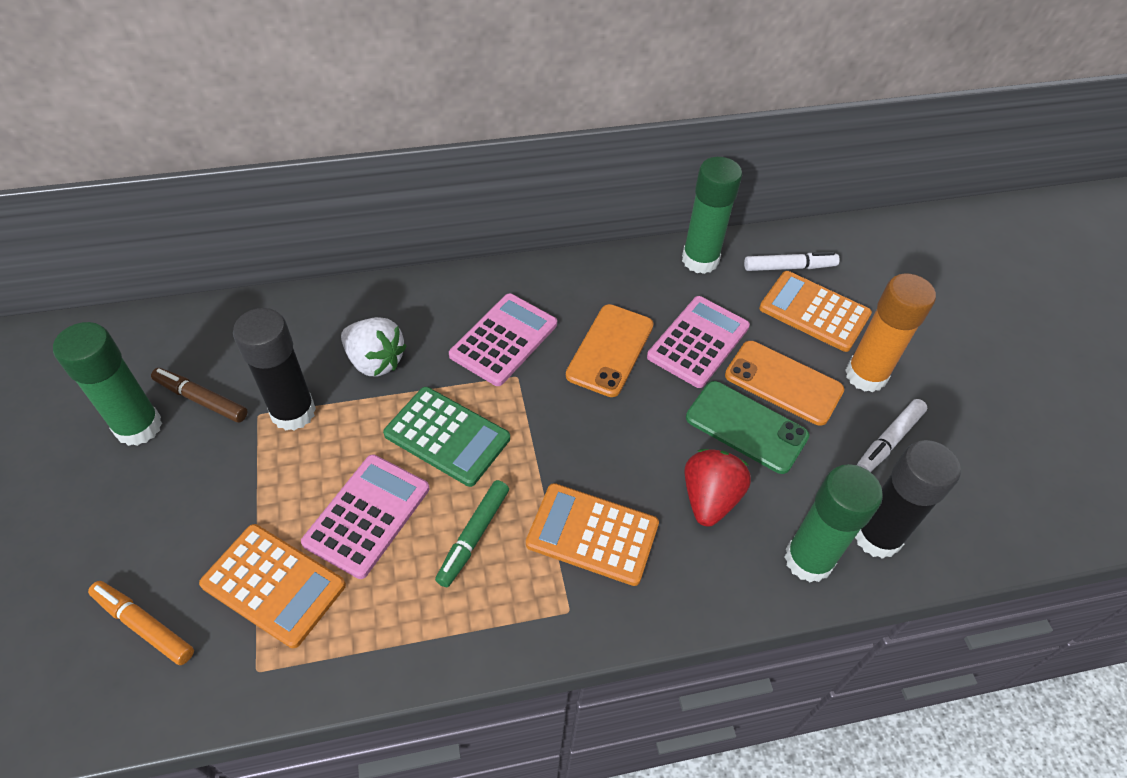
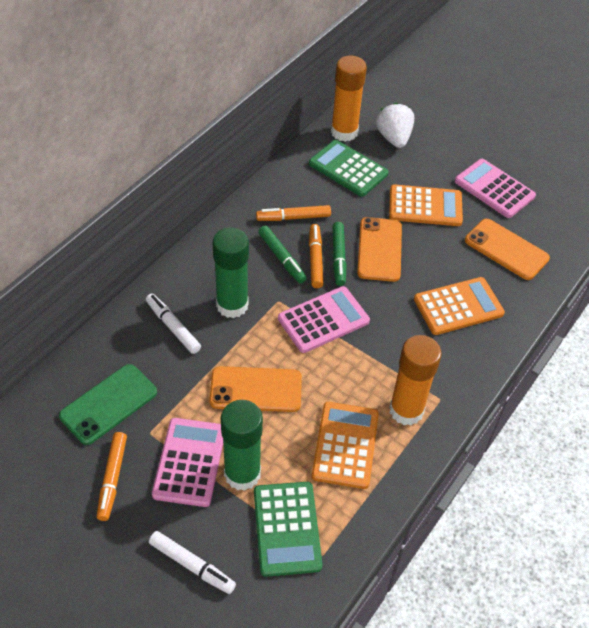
black glue stick: [233,308,316,431] [855,440,961,559] = 2 -> none = 0
brown marker: [151,368,248,422] = 1 -> none = 0
green calculator: [383,387,510,487] = 1 -> [254,482,323,577] [309,140,389,197] = 2
green glue stick: [53,322,162,446] [682,157,742,274] [785,464,883,582] = 3 -> [213,228,249,318] [221,400,263,491] = 2
green marker: [435,480,509,587] = 1 -> [258,226,307,283] [332,222,347,286] = 2
orange glue stick: [845,273,936,392] = 1 -> [331,56,367,142] [389,335,442,425] = 2
orange marker: [88,581,194,665] = 1 -> [97,432,127,521] [256,205,331,221] [309,224,324,288] = 3
orange phone: [566,304,654,397] [725,341,844,426] = 2 -> [209,366,302,412] [357,217,402,282] [465,219,550,280] = 3
red strawberry: [685,449,751,527] = 1 -> none = 0

